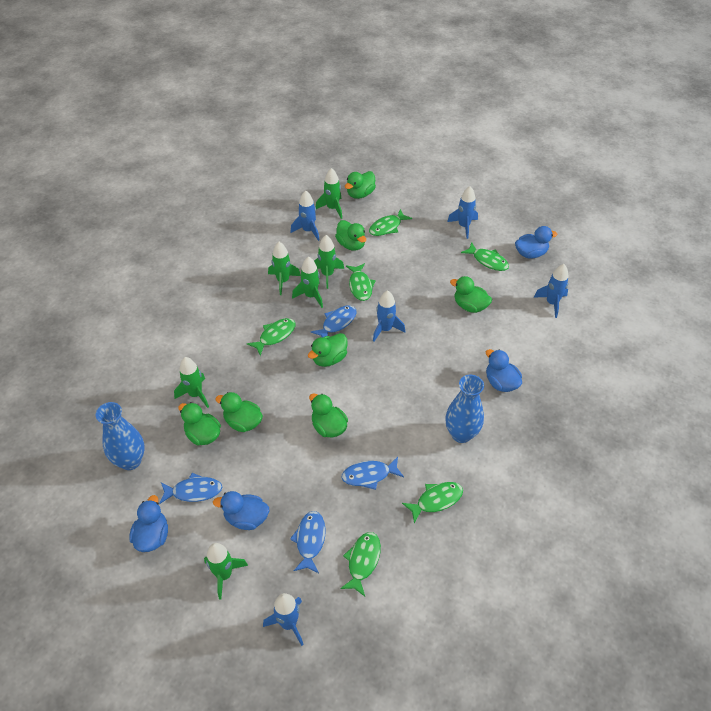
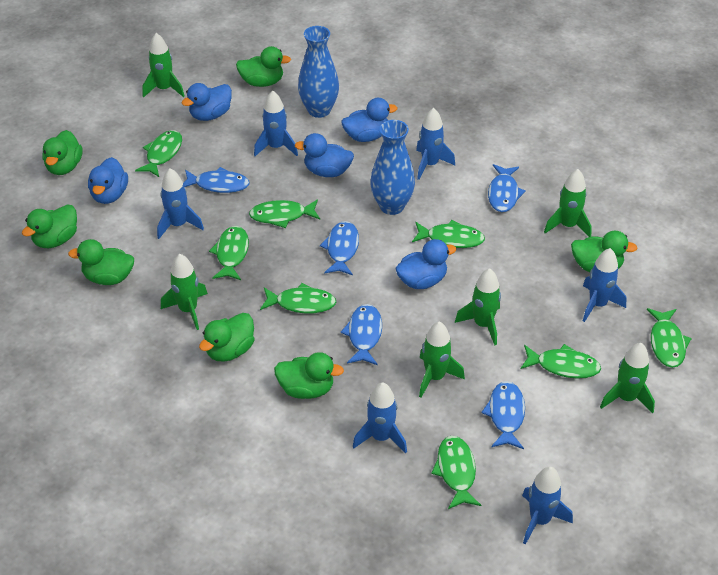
blue duck: [129,495,168,552] [213,491,269,530] [486,349,522,392] [515,226,557,259] = 4 -> [88,157,128,204] [182,83,232,121] [295,133,354,177] [341,98,398,142] [395,239,456,289] = 5
blue fish: [159,473,222,504] [290,511,326,573] [311,306,357,337] [342,457,404,490] = 4 -> [183,167,250,193] [320,221,359,276] [341,304,382,365] [481,381,525,449] [488,164,526,212] = 5
blue rocket: [263,593,304,646] [291,190,319,241] [373,290,405,342] [447,186,478,239] [534,264,568,318] = 5 -> [157,168,204,239] [254,91,298,156] [353,382,407,454] [416,108,455,180] [522,467,573,545] [583,248,627,322] = 6
green fish: [247,318,295,356] [340,532,381,596] [346,263,376,301] [369,209,412,236] [402,482,463,523] [461,242,509,271] = 6 -> [135,130,182,177] [209,226,249,280] [249,200,320,228] [260,283,336,313] [412,220,485,248] [431,436,481,509] [521,344,601,379] [647,308,692,368] = 8

